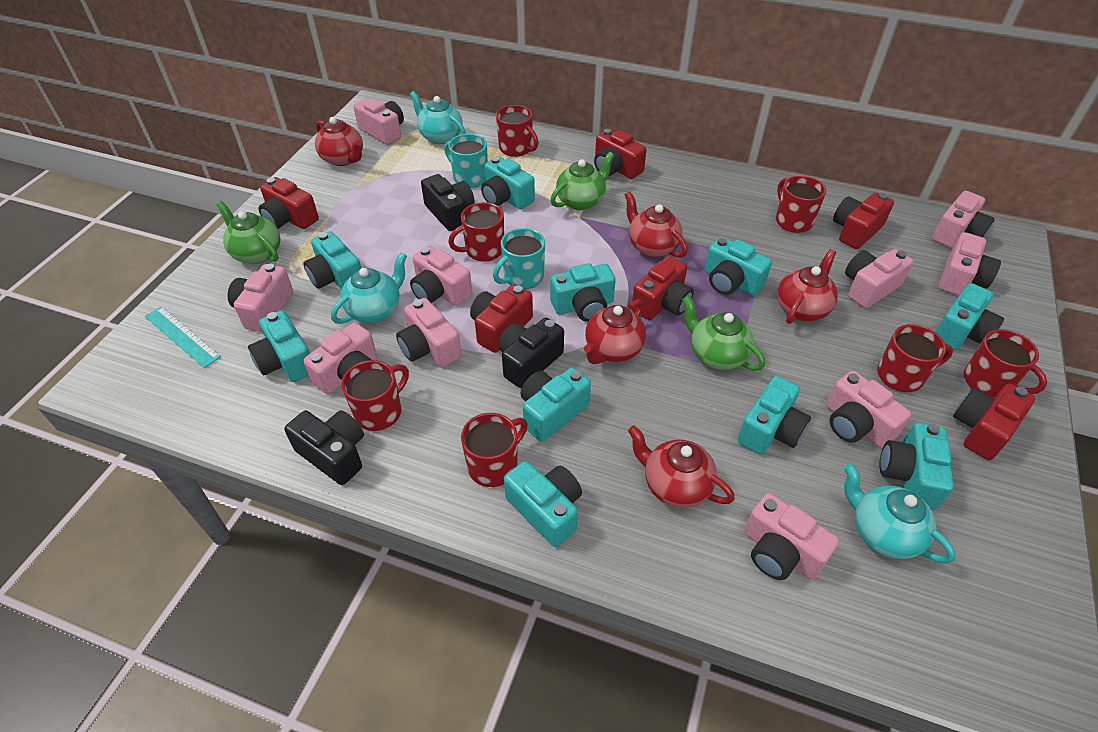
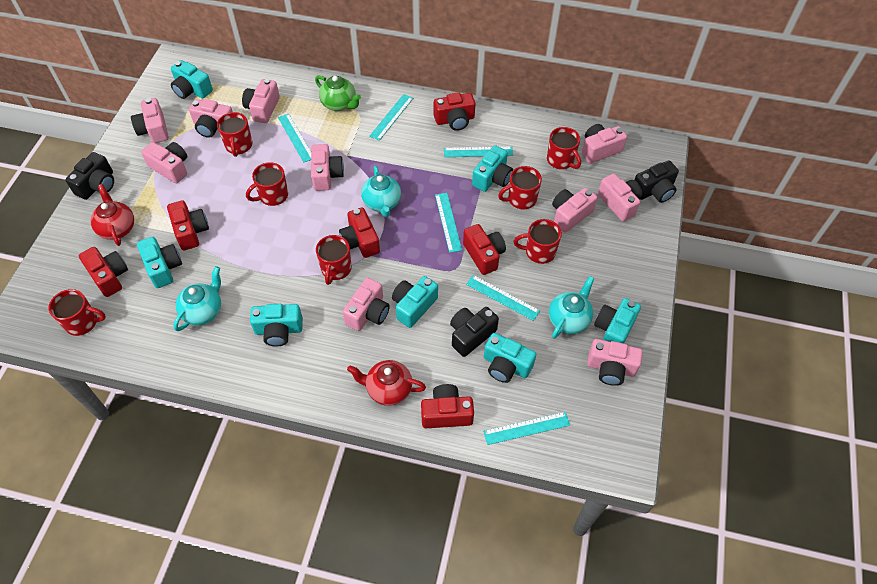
green teapot: [216,201,280,264] [551,152,614,210] [682,296,765,371] = 3 -> [315,76,361,111] = 1
red teapot: [315,117,363,166] [584,299,646,364] [625,192,688,258] [628,425,735,508] [777,249,838,324] = 5 -> [91,184,134,246] [347,360,426,406] = 2
turquoise camera: [248,311,310,382] [303,231,361,289] [481,156,535,209] [504,461,582,547] [521,368,591,442] [550,263,616,322] [704,237,772,295] [738,376,811,454] [879,422,954,510] [935,283,1004,350] = 10 -> [137,237,182,288] [171,60,213,99] [250,304,303,346] [392,276,438,328] [472,145,513,192] [484,333,536,383] [594,298,641,343] = 7
turquoise mug: [444,134,488,188] [493,228,545,289] = 2 -> none = 0
turquoise ruler: [145,307,221,368] = 1 -> [278,113,311,162] [369,94,413,141] [435,193,462,253] [444,146,513,157] [466,275,540,321] [483,412,570,445] = 6

